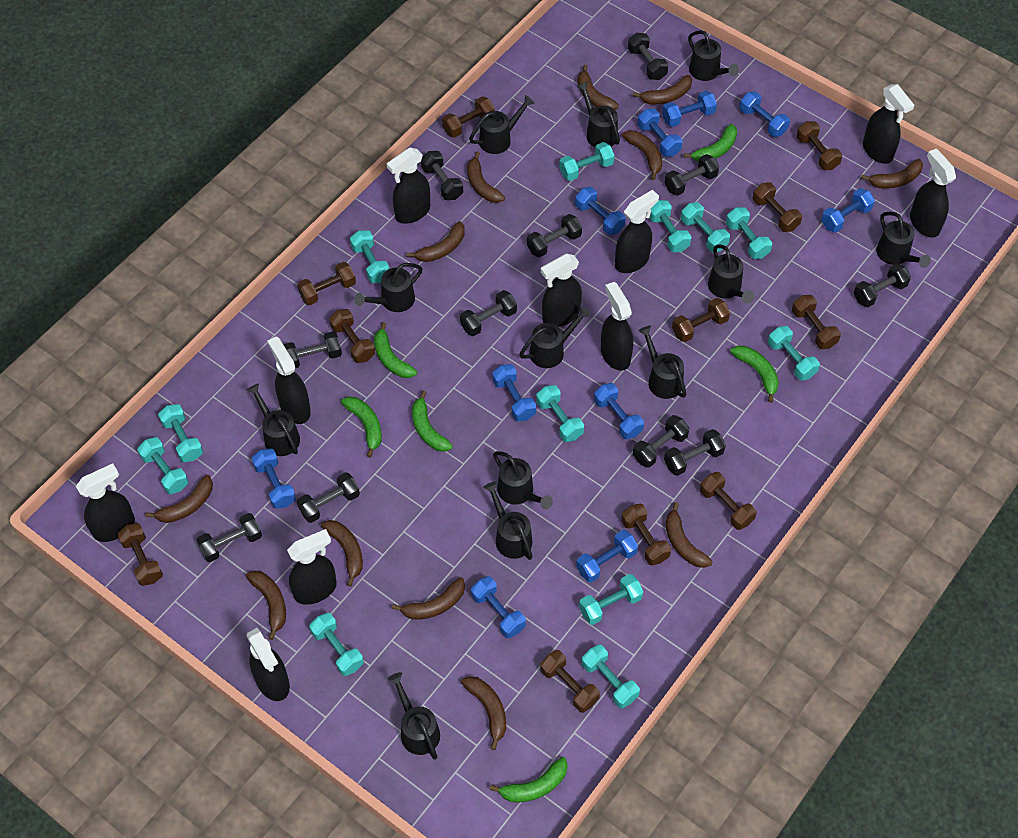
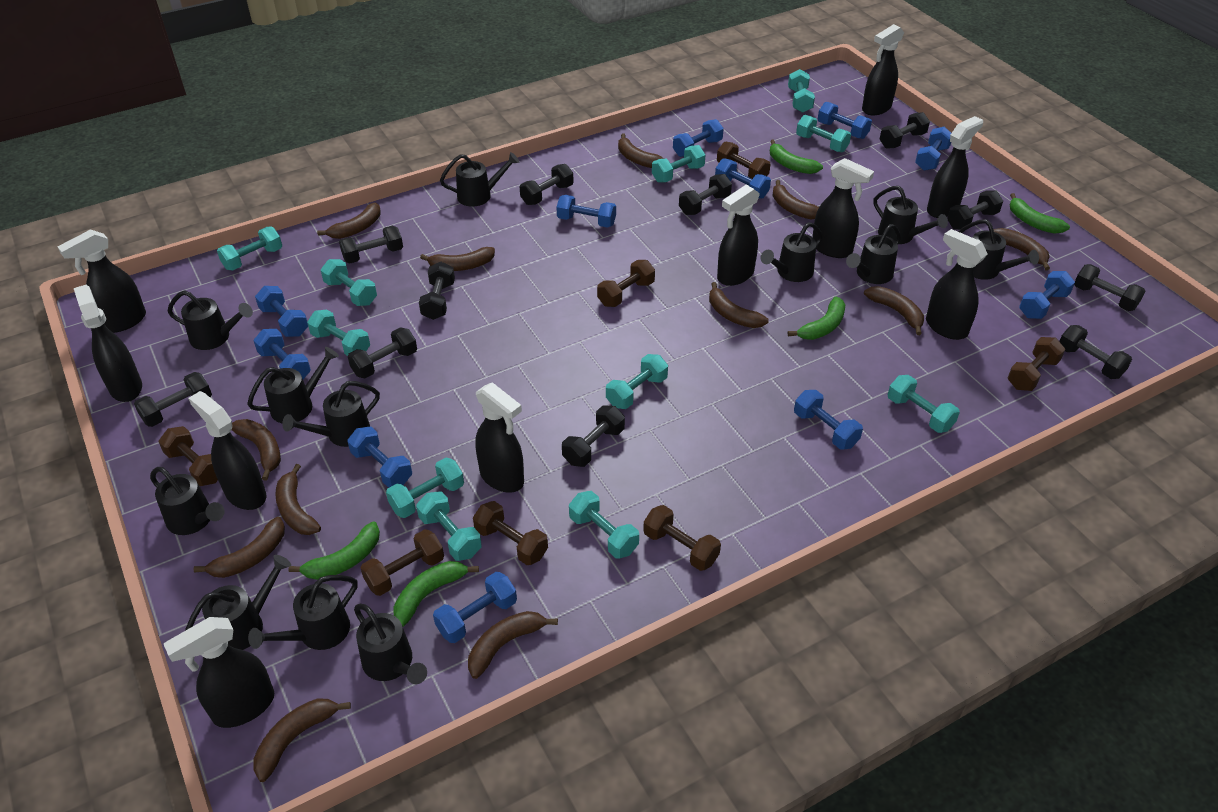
blue dumbbell: [252,449,296,509] [471,576,526,638] [492,364,536,422] [575,187,626,235] [576,530,638,582] [594,383,644,439] [637,109,682,157] [662,91,717,127] [739,91,790,137] [821,188,875,233] = 10 -> [253,329,311,379] [255,286,308,337] [347,427,412,488] [433,572,517,643] [557,195,616,228] [673,119,724,157] [715,158,771,199] [794,390,863,449] [818,102,872,139] [915,126,951,171] [1019,271,1075,319] = 11
brown dumbbell: [117,523,163,586] [297,262,356,305] [329,309,375,363] [442,96,495,138] [540,650,600,713] [621,504,671,565] [672,298,730,342] [700,472,757,530] [753,182,802,232] [792,295,841,349] [796,121,842,170] = 11 -> [158,426,218,486] [361,529,444,596] [473,501,548,565] [597,260,655,307] [643,505,721,571] [717,142,771,179] [1008,337,1065,391] = 7
green banana: [341,397,382,458] [374,322,417,378] [412,391,453,452] [489,757,568,802] [684,124,737,161] [731,346,779,403] = 6 -> [289,522,380,580] [394,561,479,627] [770,140,823,174] [788,297,845,340] [1010,193,1070,234] = 5
turquoise dumbbell: [137,437,188,494] [158,404,203,462] [309,613,364,676] [350,230,390,283] [536,385,584,442] [559,142,614,181] [579,574,643,625] [582,645,640,709] [649,200,691,252] [681,202,730,252] [726,207,772,259] [768,326,820,381] = 12 -> [217,227,282,270] [307,309,370,356] [321,259,377,306] [386,458,464,518] [416,491,482,561] [569,491,639,559] [606,354,668,409] [652,145,705,183] [788,69,815,113] [796,115,851,152] [888,375,960,433] = 11

